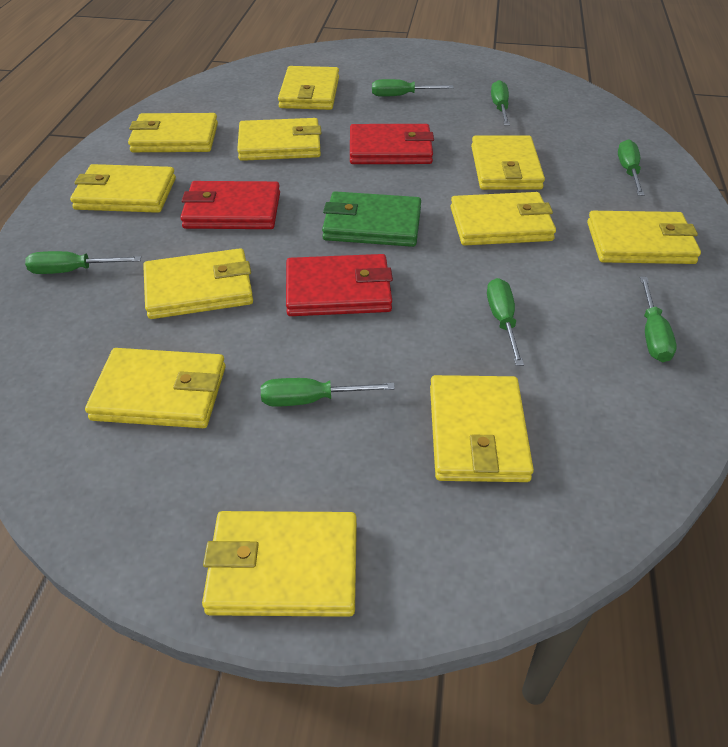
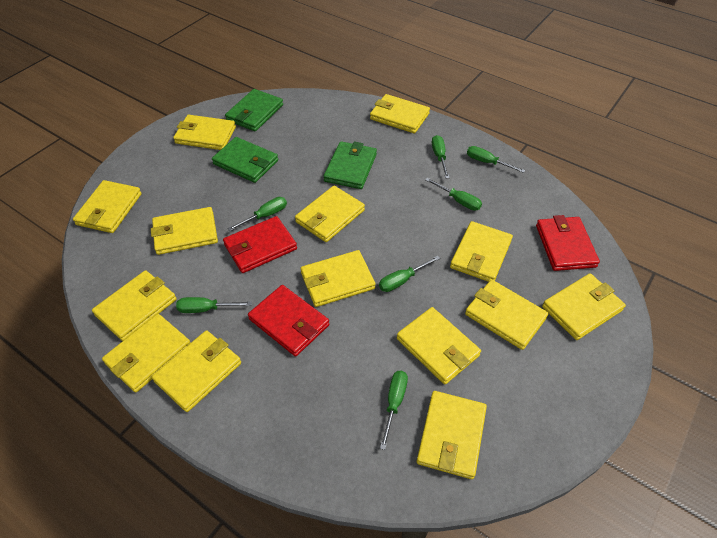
green wallet: [322,191,421,247] = 1 -> [212,137,278,183] [225,89,283,131] [324,141,377,189] = 3
yellow wallet: [70,164,176,213] [85,348,226,428] [128,113,218,152] [143,248,253,319] [202,511,357,617] [237,118,321,161] [278,66,339,110] [430,375,534,482] [451,192,556,246] [471,135,545,190] [587,211,701,264] = 11 -> [73,180,142,233] [92,270,177,341] [102,314,190,393] [151,207,218,255] [152,330,241,412] [173,115,236,150] [295,186,365,242] [301,250,376,307] [370,94,430,133] [397,307,481,384] [417,391,487,479] [450,221,513,282] [465,280,548,350] [542,273,626,340] = 14

